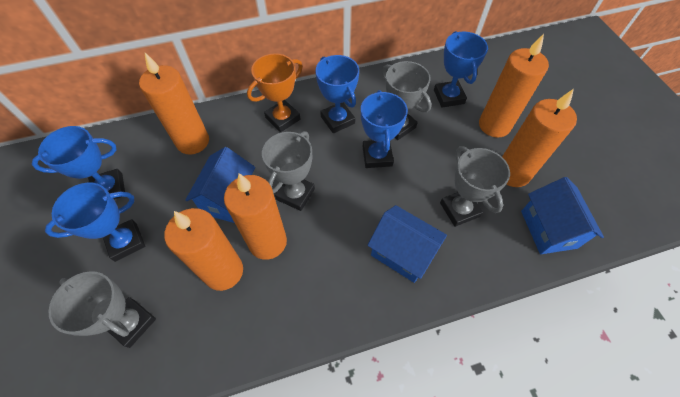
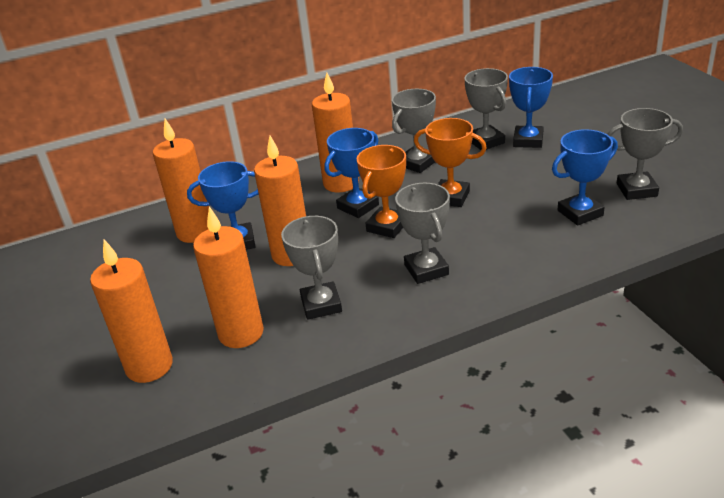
blue house: [185,147,255,223] [367,205,447,283] [521,177,604,254] = 3 -> none = 0
blue trophy: [32,126,125,199] [45,183,145,262] [315,55,359,133] [361,90,408,168] [434,31,488,108] = 5 -> [187,161,259,250] [324,128,379,218] [509,67,553,148] [552,129,618,226] = 4
grey trophy: [49,271,156,348] [262,131,315,211] [382,61,432,140] [440,146,510,227] = 4 -> [281,216,342,320] [392,89,436,173] [395,183,450,284] [465,68,508,150] [607,108,683,200] = 5
orange trophy: [247,53,303,132] = 1 -> [357,145,406,238] [414,118,487,207] = 2

